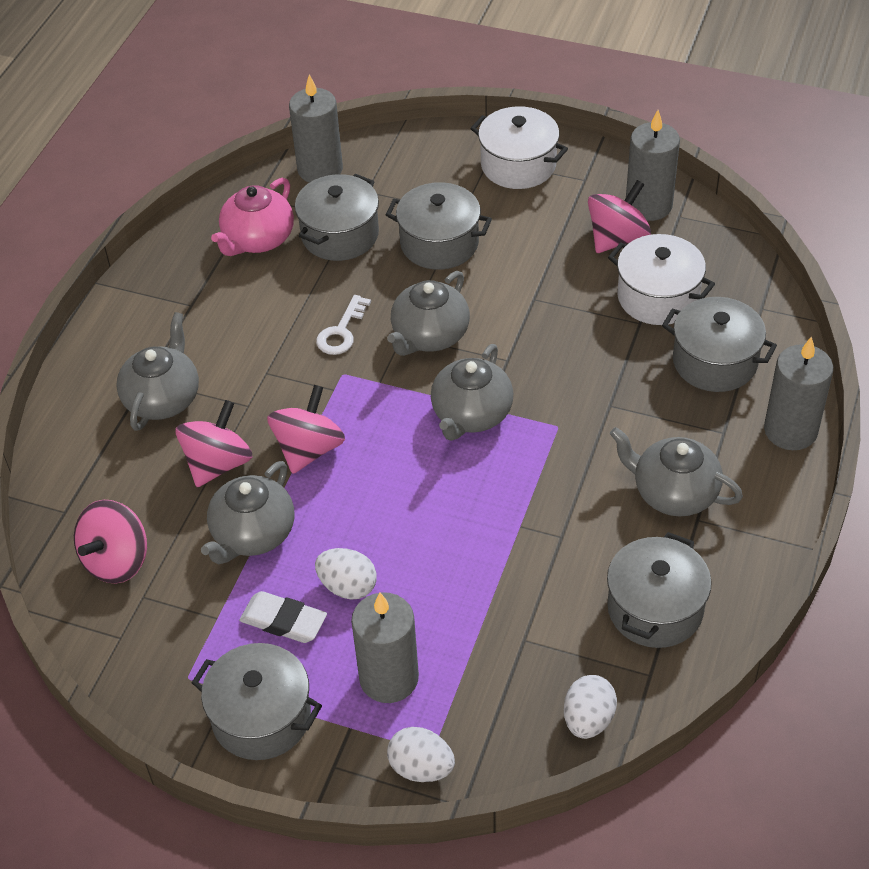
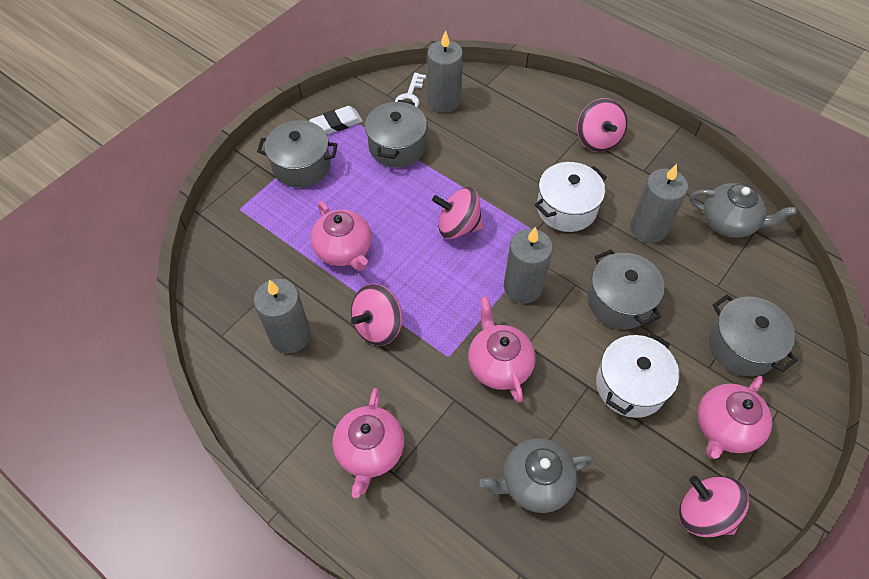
grey pot: [192,643,322,760] [295,174,379,261] [385,182,492,270] [607,532,712,648] [662,297,777,392] = 5 -> [257,120,338,187] [365,100,427,168] [588,249,665,329] [709,295,798,376] = 4
grey teapot: [116,312,199,431] [201,461,294,564] [387,271,470,356] [431,344,513,441] [610,427,743,516] = 5 -> [479,438,594,513] [690,183,797,238] = 2
pink teapot: [211,178,294,256] = 1 -> [311,201,372,271] [332,388,404,498] [468,296,536,403] [698,376,773,459] = 4
white egg: [315,548,377,600] [387,727,455,782] [564,675,617,739] = 3 -> none = 0

